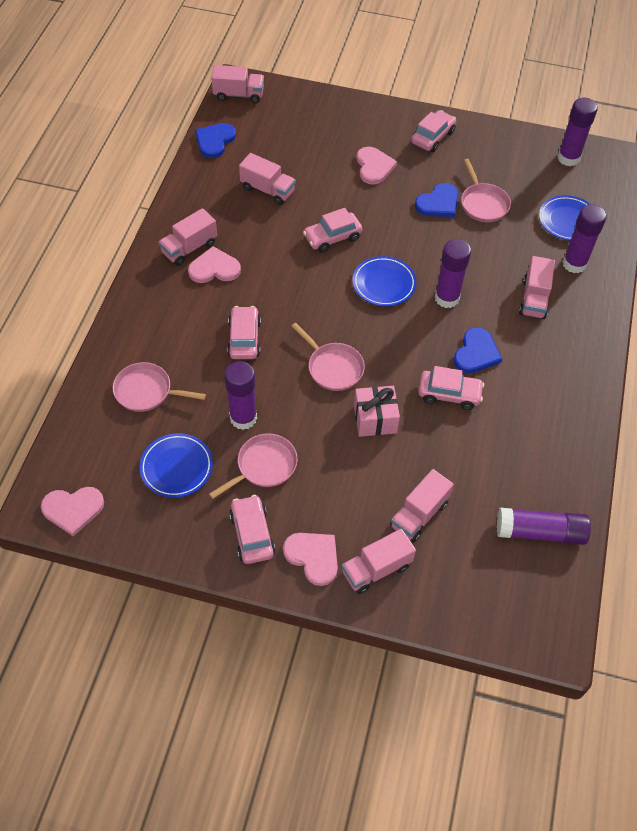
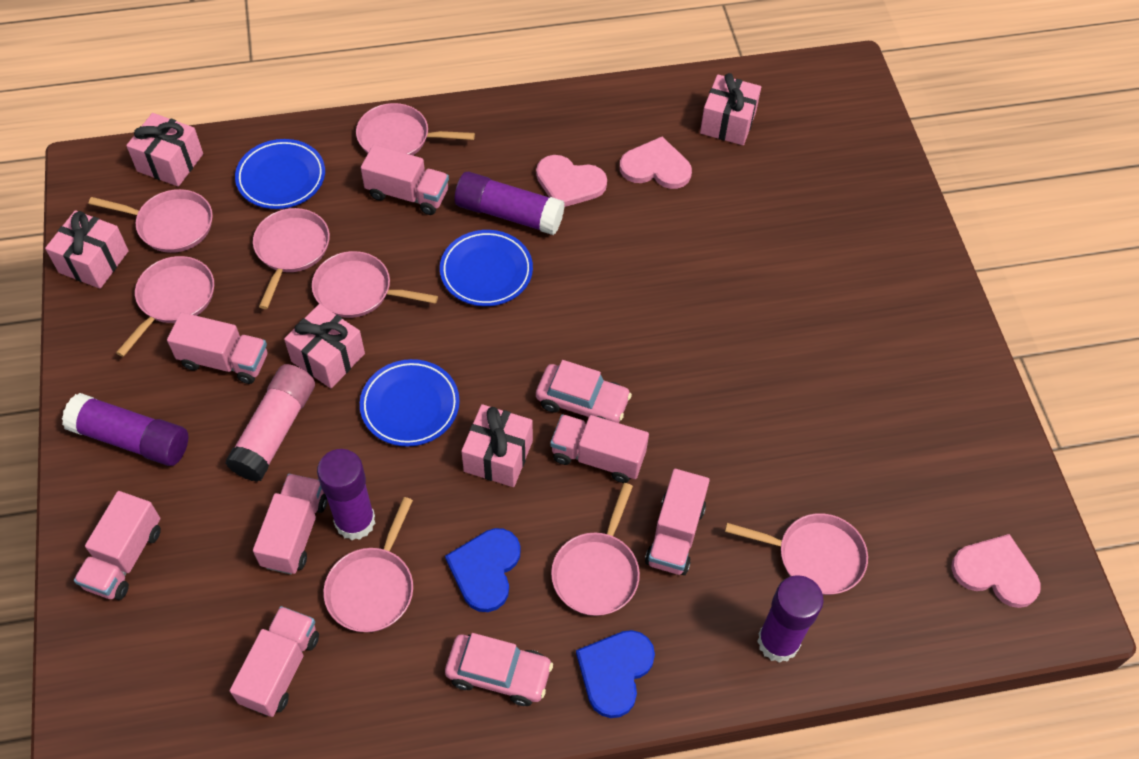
blue heart: [195,123,236,158] [415,183,459,217] [453,327,502,373] = 3 -> [445,528,521,612] [576,630,655,718] = 2
pink car: [227,306,261,359] [229,495,275,564] [303,208,363,253] [411,110,456,152] [418,366,484,410] = 5 -> [445,633,553,706] [536,360,632,423] = 2
pink gift: [354,386,400,437] = 1 -> [45,210,129,289] [126,113,203,187] [284,304,365,388] [461,404,533,487] [700,73,761,145] = 5
pink glue stick: none = 0 -> [225,364,315,482] = 1
pink heart: [41,487,104,536] [188,246,241,283] [283,533,338,586] [357,147,397,185] = 4 -> [536,155,607,207] [620,137,692,189] [951,534,1041,608] = 3
pink pan: [113,362,206,412] [209,433,298,499] [291,323,365,391] [461,159,511,222] = 4 -> [89,189,213,253] [116,256,214,357] [253,208,330,309] [312,251,438,318] [324,497,413,632] [356,103,475,155] [551,483,640,616] [725,513,868,595] = 8
pink truck: [159,208,217,266] [211,65,264,103] [239,153,296,205] [342,529,416,594] [390,469,454,542] [519,256,555,319] = 6 -> [74,491,161,600] [167,312,268,384] [230,606,319,717] [253,473,327,574] [361,145,449,215] [550,414,649,483] [645,469,710,575] = 7
purple glue stick: [224,361,257,430] [435,239,471,308] [497,508,591,545] [558,98,598,166] [563,204,607,273] = 5 -> [62,393,188,466] [317,449,375,540] [455,172,565,235] [757,575,824,663] = 4

